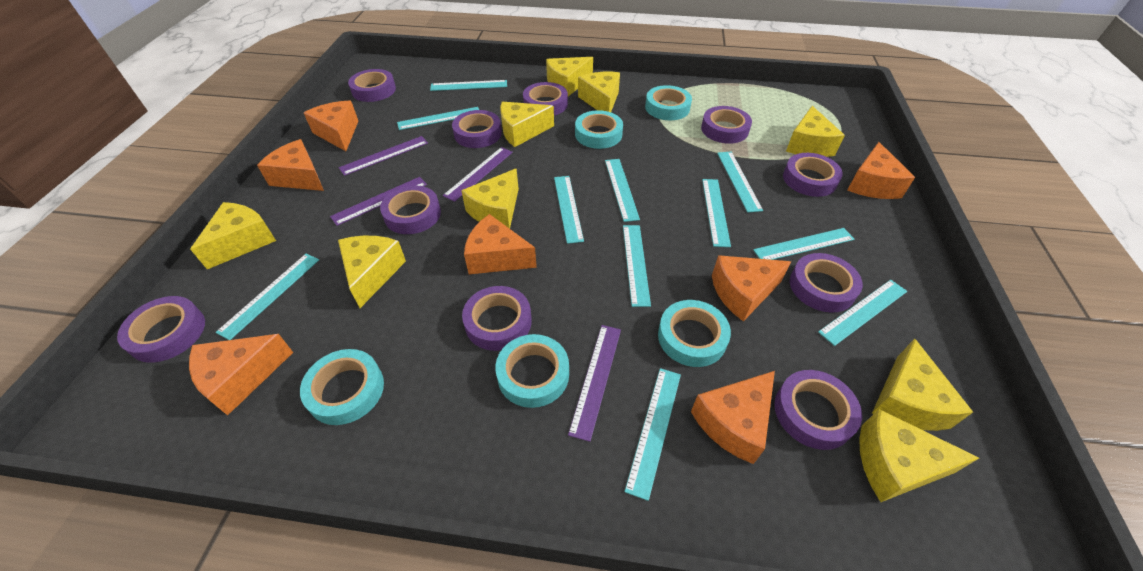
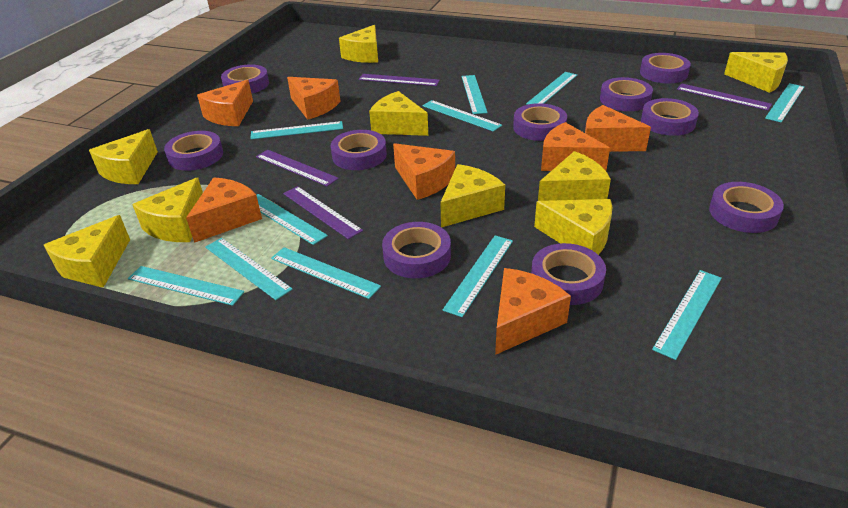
turquoise tape: [300,349,384,425] [495,334,569,408] [575,110,623,149] [645,85,692,120] [658,300,731,367] = 5 -> none = 0

